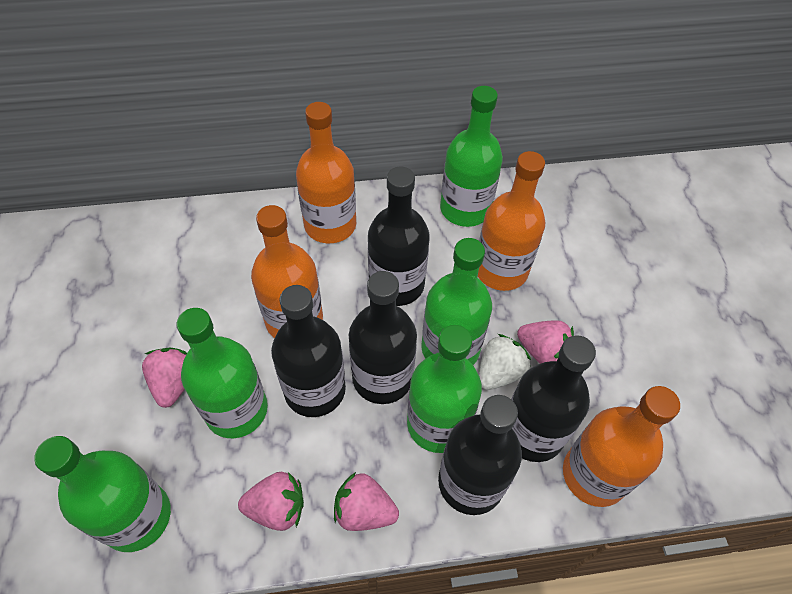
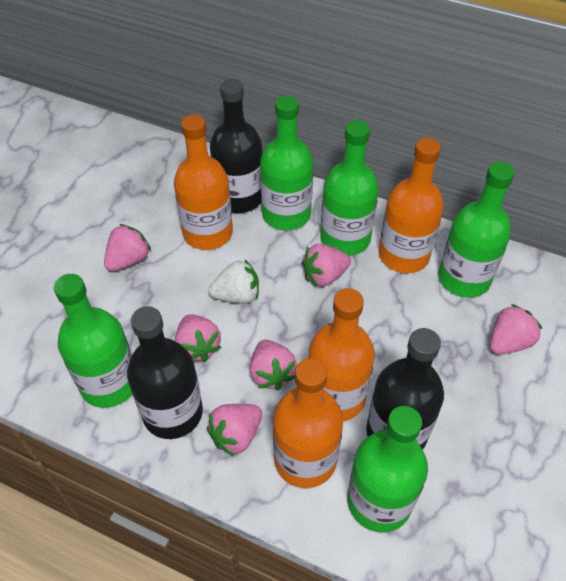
black bottle: [271,285,346,417] [349,271,417,404] [368,167,430,306] [438,395,522,515] [511,335,596,462] = 5 -> [127,306,203,439] [210,79,262,213] [366,328,444,450] = 3
pink strawberry: [142,348,187,408] [238,472,304,531] [334,472,399,531] [517,320,574,364] = 4 -> [104,224,151,271] [175,314,222,362] [207,404,262,456] [250,340,297,390] [302,244,351,287] [490,304,542,355] = 6

